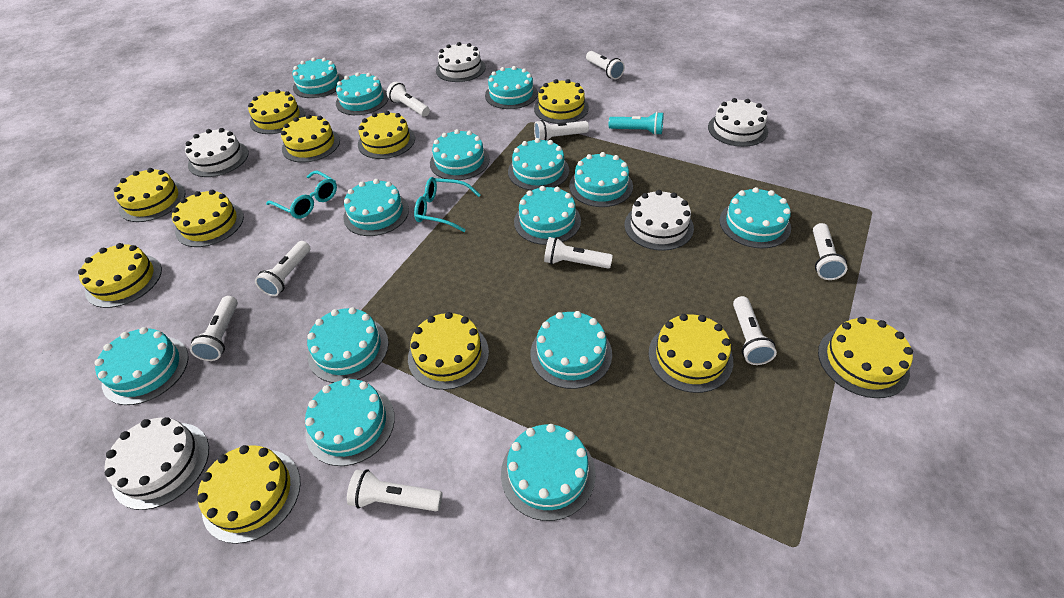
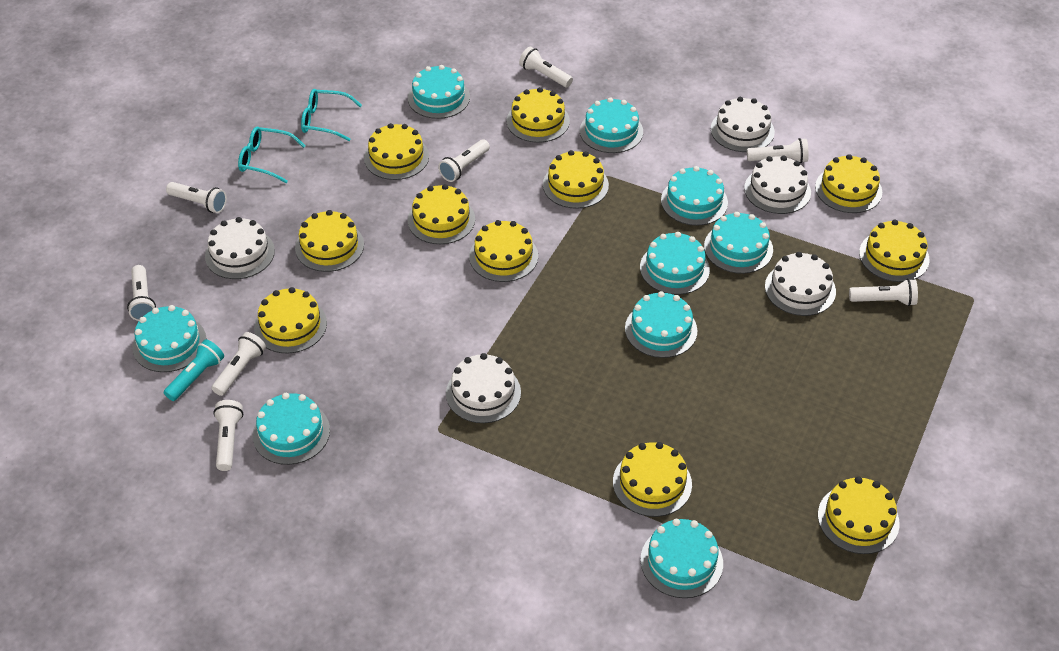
turquoise cake: [95,327,189,405] [292,58,344,98] [305,378,395,466] [307,307,389,383] [336,72,389,115] [343,179,409,236] [430,129,490,180] [485,66,538,109] [501,424,596,521] [508,138,569,191] [514,186,581,245] [530,311,612,389] [569,152,633,207] [719,187,791,248] = 14 -> [132,305,207,372] [253,393,330,465] [408,65,470,119] [580,97,643,153] [625,291,697,358] [640,232,710,295] [640,519,723,598] [661,166,728,226] [704,212,773,274] = 9
white flashlight: [189,296,238,361] [255,241,310,296] [347,469,442,511] [387,82,430,117] [534,120,589,141] [544,237,613,269] [586,51,625,79] [733,296,777,365] [813,223,847,280] = 9 -> [127,265,156,321] [166,182,227,213] [212,332,266,396] [213,400,243,471] [438,139,490,182] [519,46,573,87] [747,138,809,163] [849,279,918,306] = 8

